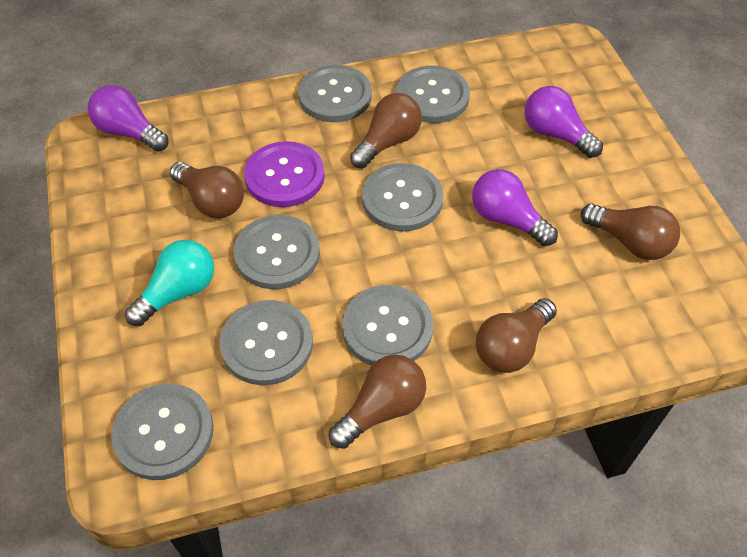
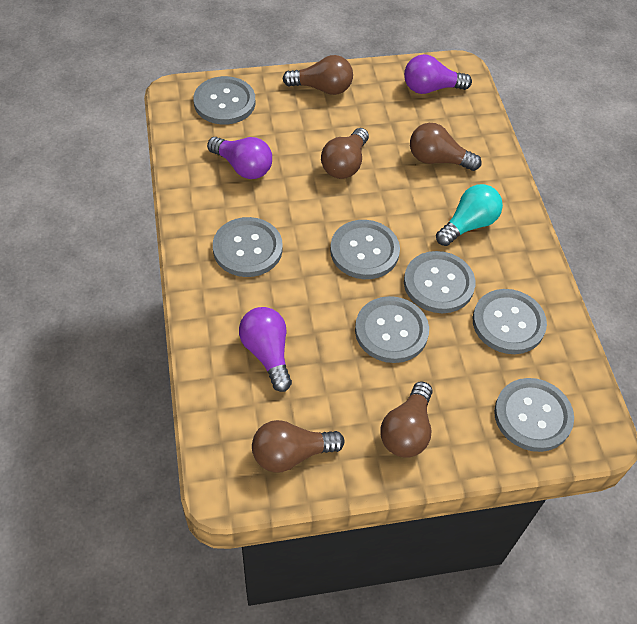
purple button: [244,141,325,207] = 1 -> none = 0

